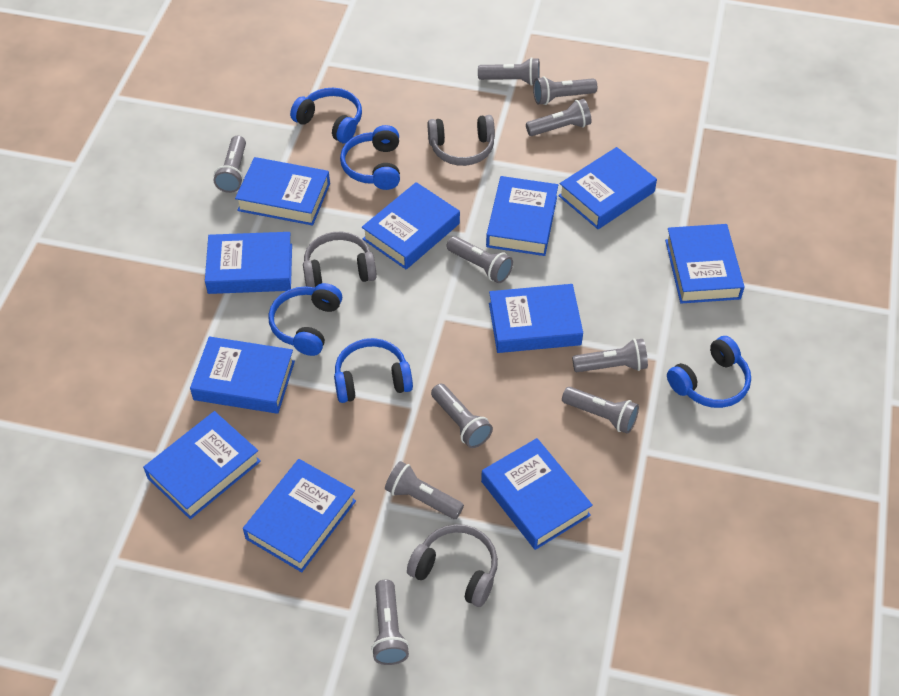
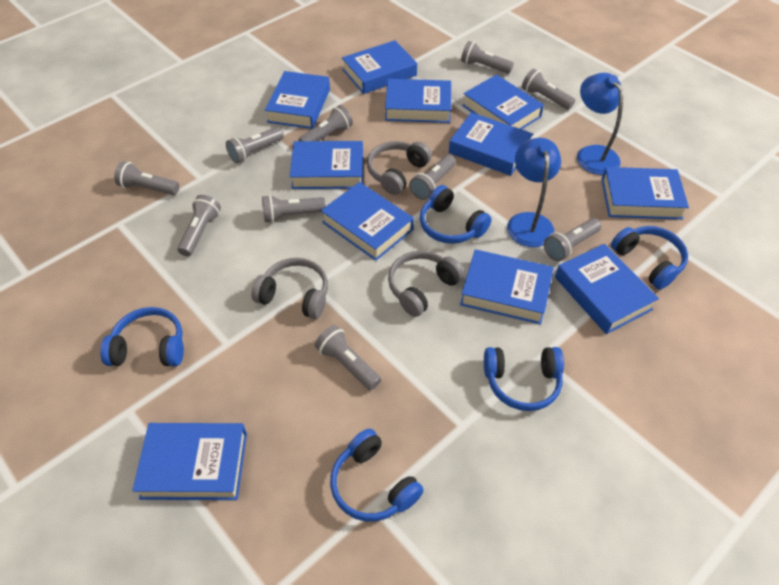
blue lamp: none = 0 -> [507,138,561,247] [577,73,623,175] = 2

